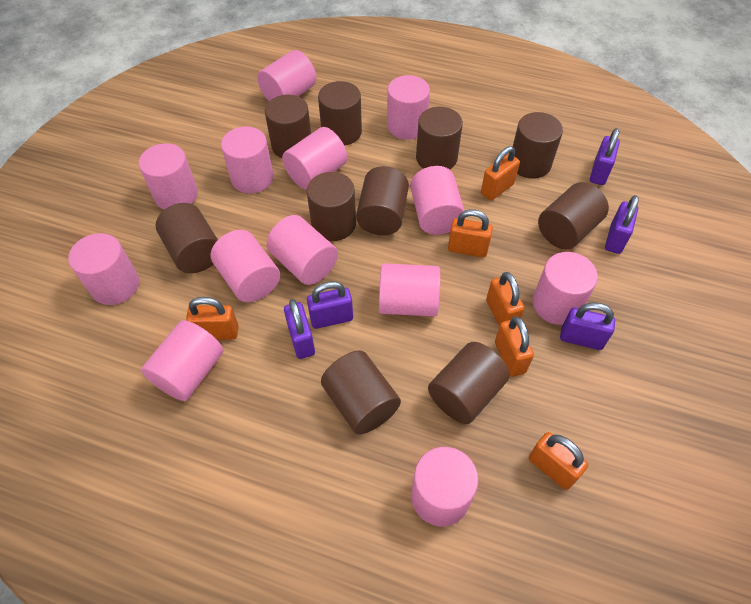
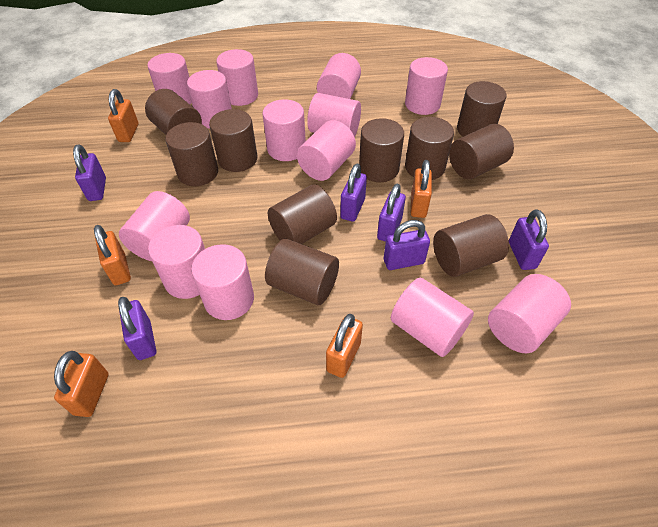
orange padlock: [186,297,239,340] [448,209,493,258] [481,146,520,201] [486,272,524,327] [495,316,534,377] [529,432,588,490] = 6 -> [54,351,109,417] [94,225,131,285] [108,89,139,142] [326,314,363,378] [411,160,432,218] = 5
purple padlock: [284,299,315,359] [307,281,353,329] [560,303,615,350] [590,128,620,185] [605,195,639,254] = 5 -> [73,144,106,201] [118,297,156,360] [340,164,367,222] [377,184,406,242] [384,220,430,270] [509,209,549,270] = 6

